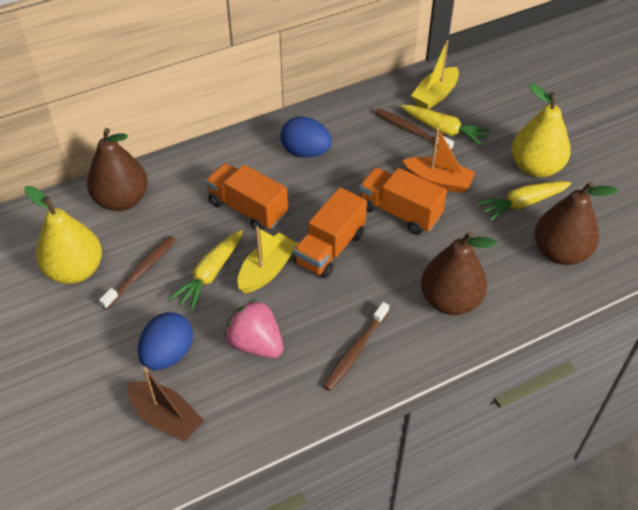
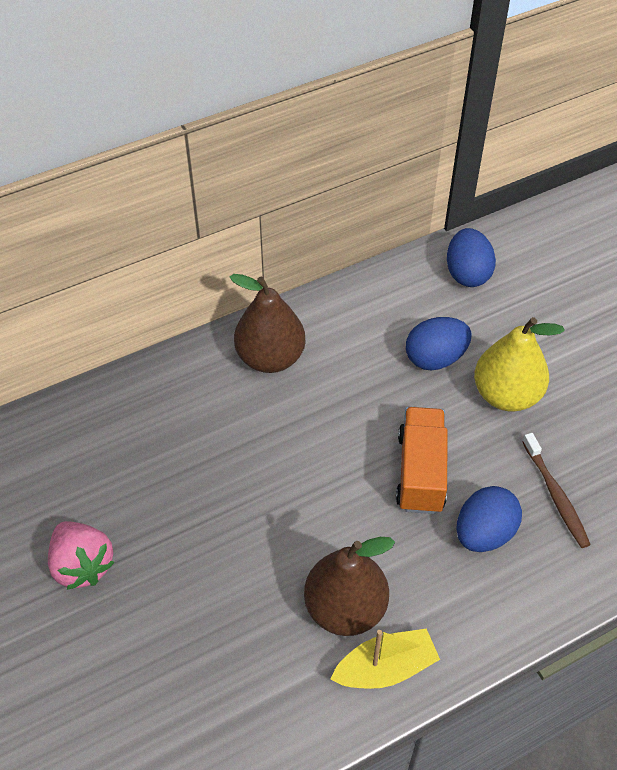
blue egg: [138,312,193,370] [280,117,332,158] = 2 -> [406,317,472,371] [447,228,496,287] [456,486,522,552] = 3
brown boat: [128,367,204,442] = 1 -> none = 0
brown pear: [87,128,148,211] [421,231,497,315] [535,181,618,265] = 3 -> [230,274,306,373] [304,537,395,636] = 2
brown toothbrush: [99,236,176,310] [323,302,389,391] [374,108,454,150] = 3 -> [522,433,591,548] = 1
orange boat: [402,128,475,193] = 1 -> none = 0
orange truck: [205,163,288,231] [293,187,367,278] [359,167,447,235] = 3 -> [396,407,448,514] = 1
yellow boat: [238,227,298,293] [411,40,459,109] = 2 -> [330,628,440,689] = 1
yellow carrot: [168,230,243,311] [401,105,491,146] [477,181,572,221] = 3 -> none = 0
yellow pear: [24,186,102,284] [512,84,571,178] = 2 -> [474,317,565,412] = 1

